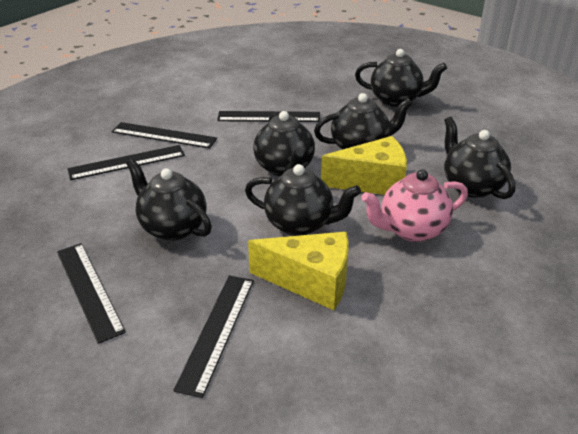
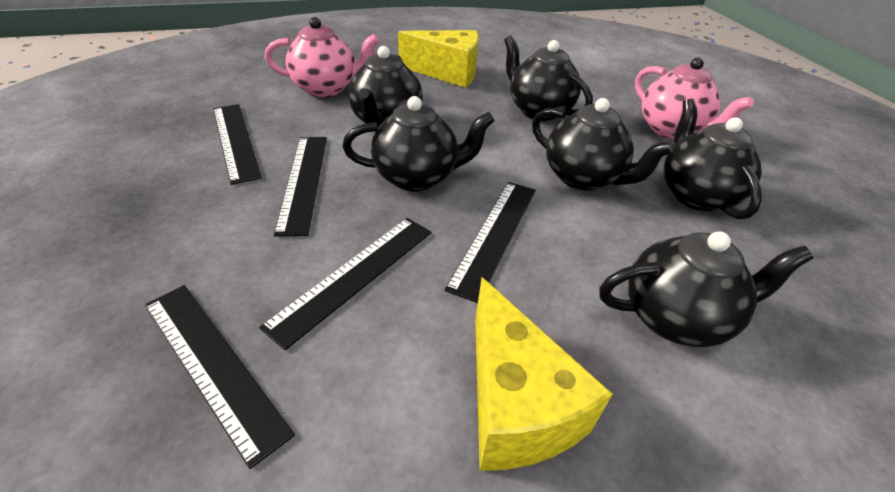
pink teapot: [361,169,468,242] = 1 -> [265,17,380,97] [635,57,754,139] = 2

